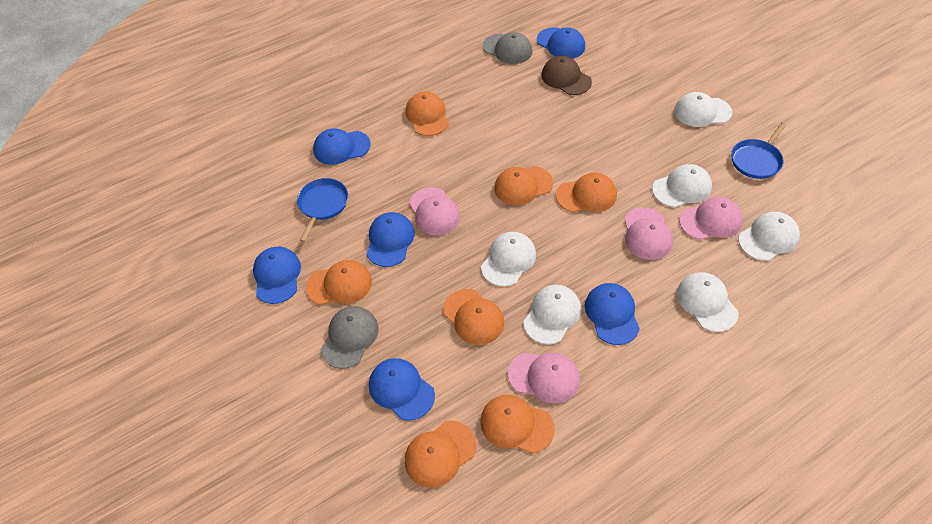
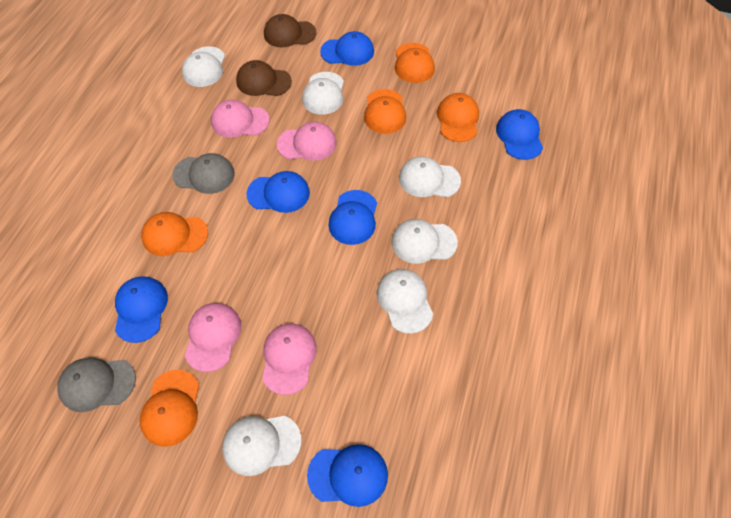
blue pan: [297,178,348,242] [731,123,786,179] = 2 -> none = 0
brown cap: [541,56,592,95] = 1 -> [236,60,292,96] [264,14,316,47] = 2
orange cap: [306,260,372,305] [405,91,449,136] [405,420,476,488] [443,289,504,345] [480,395,555,454] [494,166,553,206] [556,173,617,212] = 7 -> [140,370,199,447] [141,212,208,256] [364,89,406,134] [395,43,435,83] [437,93,479,142] = 5

